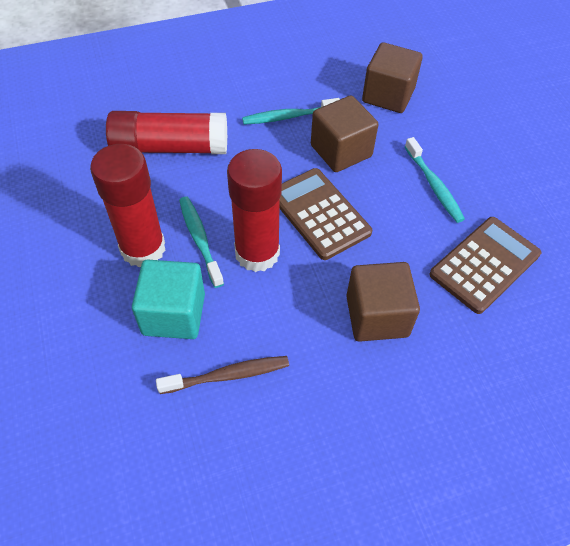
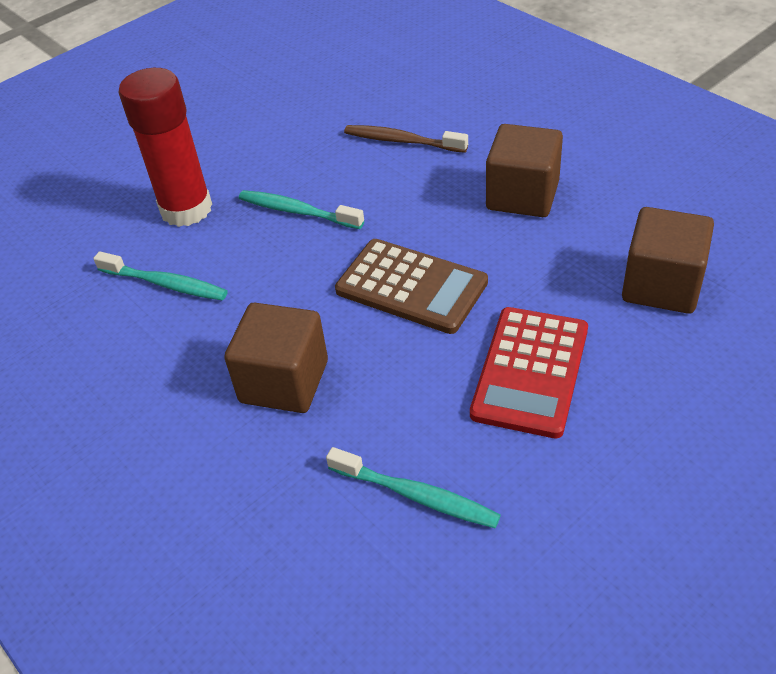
brown calculator: [279,168,372,260] [429,217,541,314] = 2 -> [335,239,488,334] = 1
red calculator: none = 0 -> [470,307,588,438] = 1
red glue stick: [90,144,165,267] [106,111,227,154] [227,149,282,272] = 3 -> [118,68,212,227] = 1
turquoise cube: [132,260,205,339] = 1 -> none = 0

